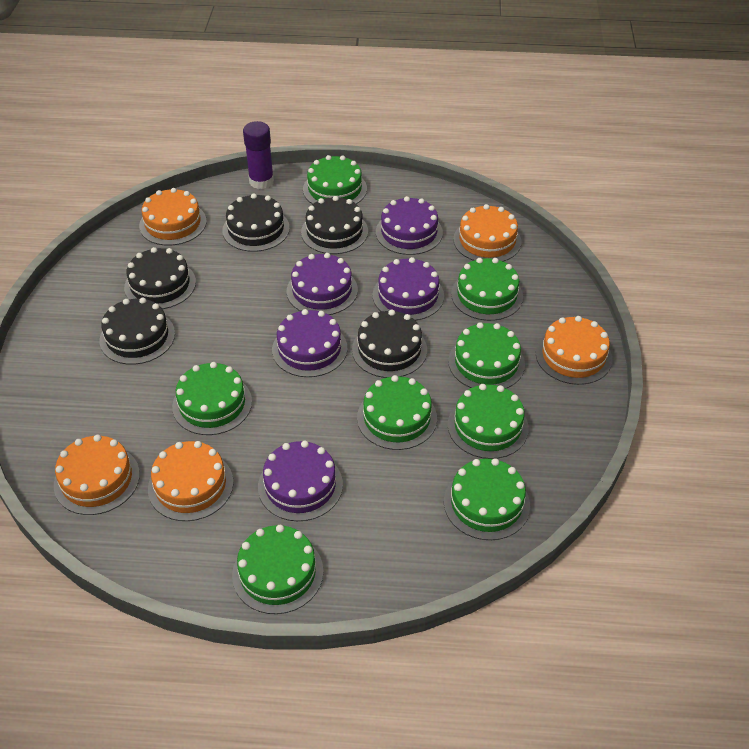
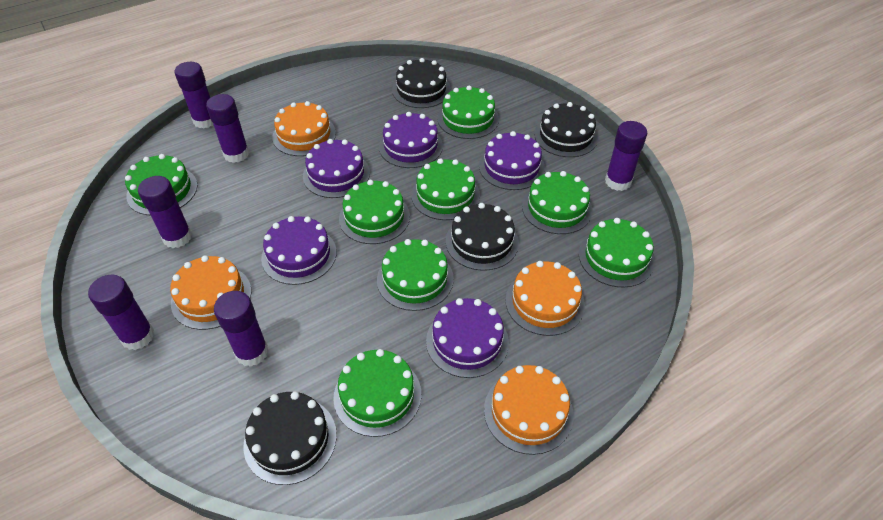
black cake: [100,298,175,365] [124,247,196,309] [222,193,290,252] [301,196,368,254] [352,310,427,378] = 5 -> [244,391,337,485] [392,58,451,108] [446,203,519,271] [534,102,598,157] = 4
orange cake: [54,435,140,515] [139,188,207,246] [148,441,234,521] [453,204,521,262] [536,316,612,385] = 5 -> [170,255,251,330] [272,101,336,156] [484,365,574,455] [505,261,585,336] = 4
purple glue stick: [243,121,274,189] = 1 -> [88,275,154,350] [138,176,192,248] [174,62,213,129] [206,94,249,163] [214,291,268,367] [605,121,647,191] = 6

